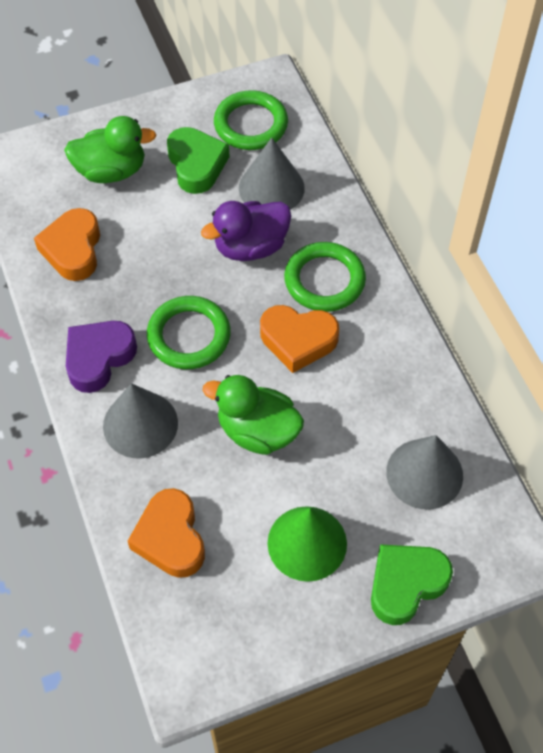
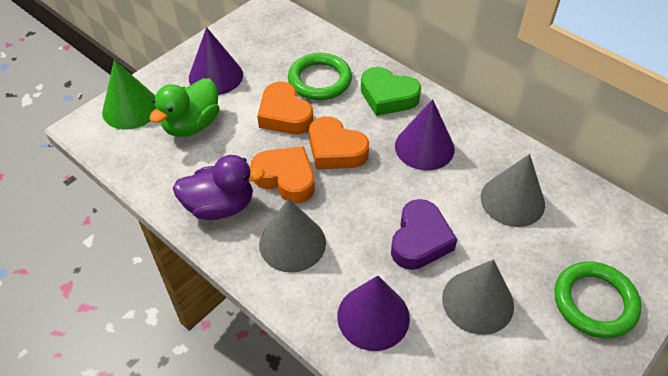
green duck: [64,116,156,183] [203,375,304,455] = 2 -> [149,78,219,137] = 1
green heart: [167,127,230,194] [371,544,453,625] = 2 -> [361,67,421,116] = 1
green ring: [147,296,231,369] [214,90,288,150] [284,242,366,312] = 3 -> [288,53,352,100] [555,261,642,338] = 2
purple cone: none = 0 -> [189,27,243,95] [337,276,410,351] [395,99,455,170] = 3

